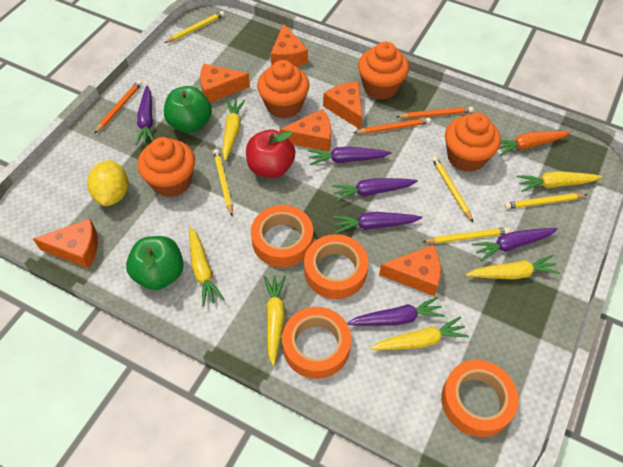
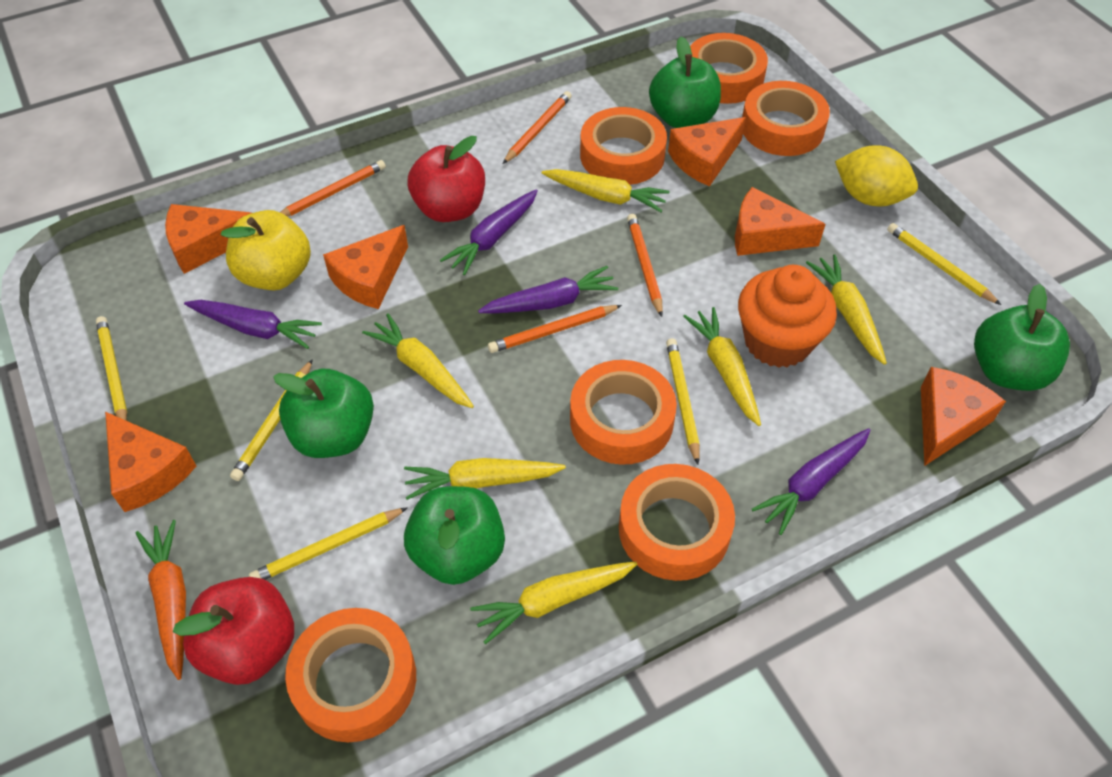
green apple: [126,236,184,290] [164,86,212,133] = 2 -> [273,369,374,458] [404,486,505,585] [649,37,721,128] [974,284,1070,391] = 4
orange cupcake: [137,137,195,197] [257,60,309,119] [358,42,409,100] [445,113,501,172] = 4 -> [738,265,837,368] = 1
orange pencil: [94,80,142,134] [354,118,431,134] [396,107,473,119] = 3 -> [280,160,386,217] [488,305,622,353] [503,91,572,164] [627,214,663,317] = 4
orange tape: [251,205,313,267] [282,307,351,379] [304,234,368,299] [441,360,519,437] = 4 -> [285,608,416,742] [570,360,677,465] [580,107,667,185] [619,464,735,581] [690,33,768,104] [742,81,830,156] = 6
purple carrot: [135,86,154,146] [308,147,391,165] [332,178,418,202] [333,212,422,233] [347,297,445,326] [472,228,558,262] = 6 -> [184,300,322,349] [440,189,538,275] [478,266,618,313] [752,428,870,535] = 4
red apple: [246,130,295,178] = 1 -> [173,577,294,685] [408,136,485,222] = 2
yellow apple: none = 0 -> [221,210,311,291] = 1

